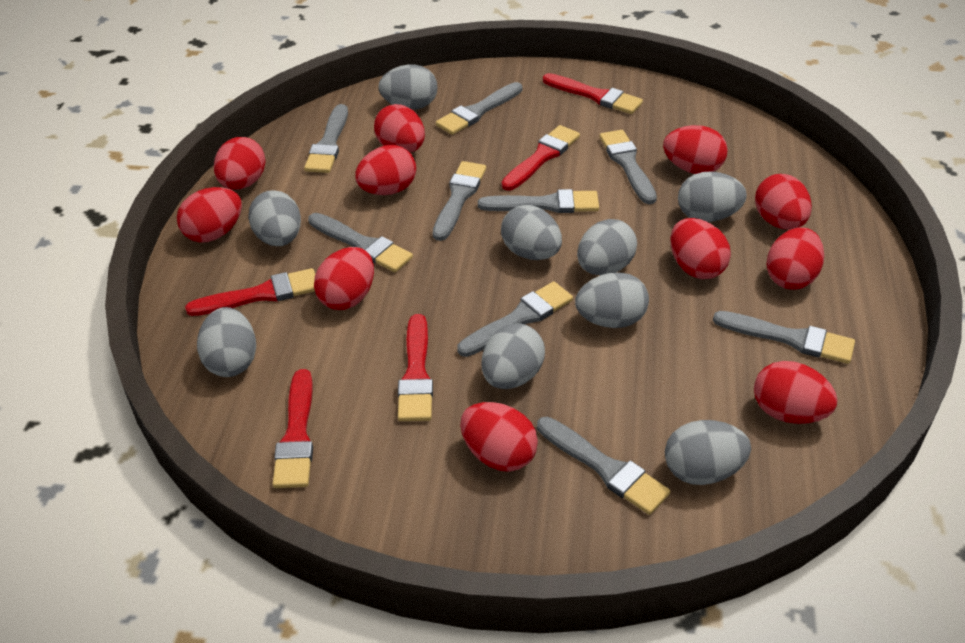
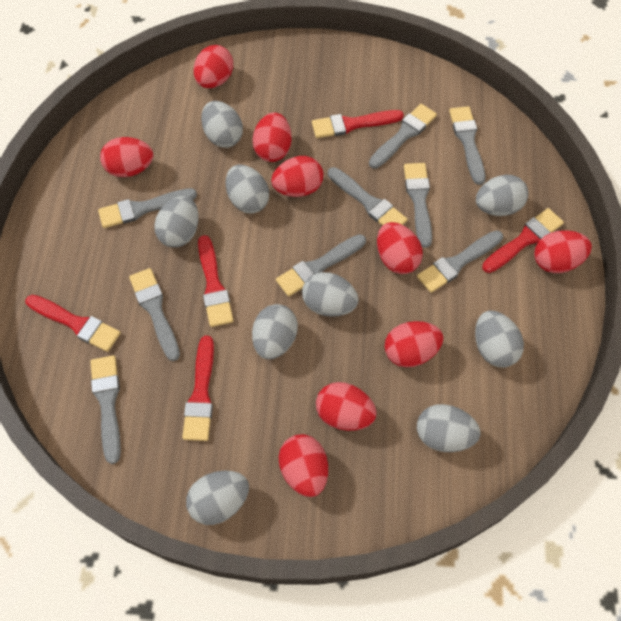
red egg: [177,187,242,243] [214,137,266,190] [314,247,374,310] [355,145,416,195] [374,104,425,153] [460,402,538,472] [663,125,728,174] [670,218,731,279] [754,361,838,424] [755,174,812,230] [767,227,824,290] = 11 -> [100,137,153,177] [193,45,233,88] [253,113,292,162] [271,156,323,197] [279,434,328,497] [316,382,377,431] [377,222,423,274] [384,321,443,368] [534,230,592,273] = 9

